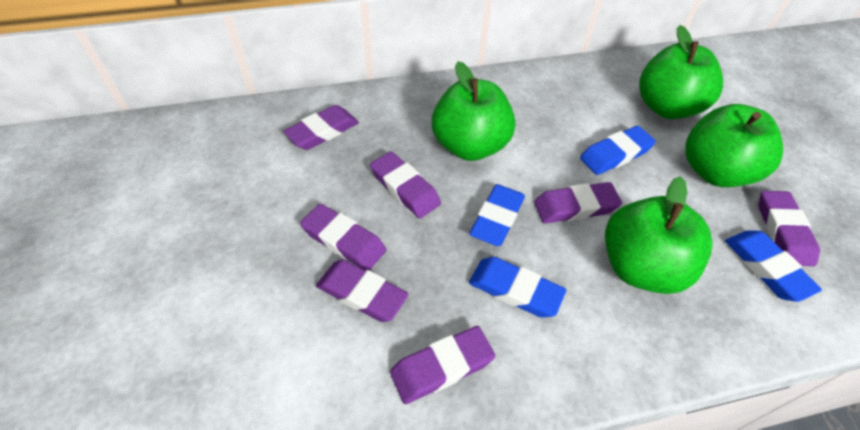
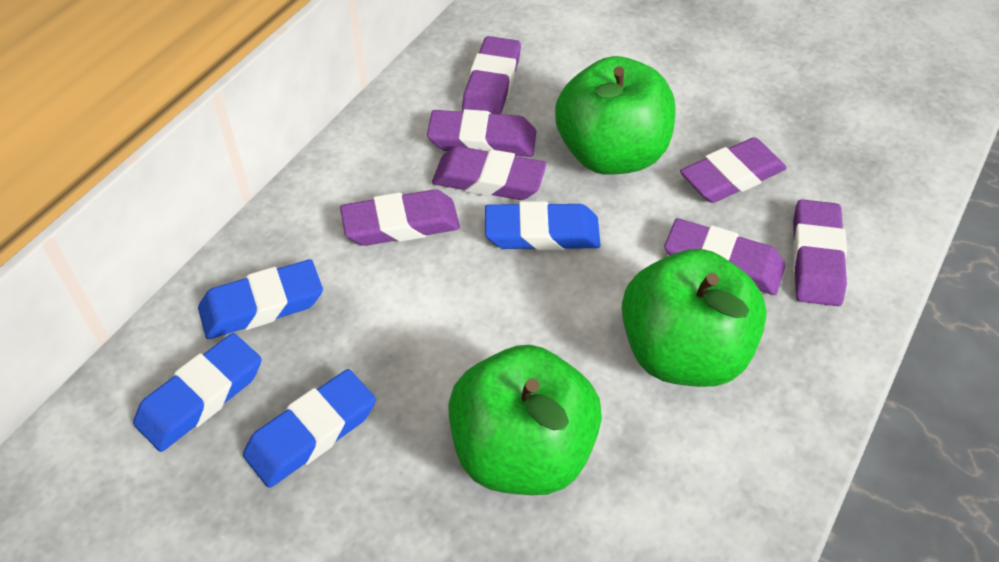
green apple: [432,61,515,161] [605,176,713,294] [639,25,723,119] [685,104,783,187] = 4 -> [448,345,602,495] [555,56,675,175] [622,249,767,387] = 3

